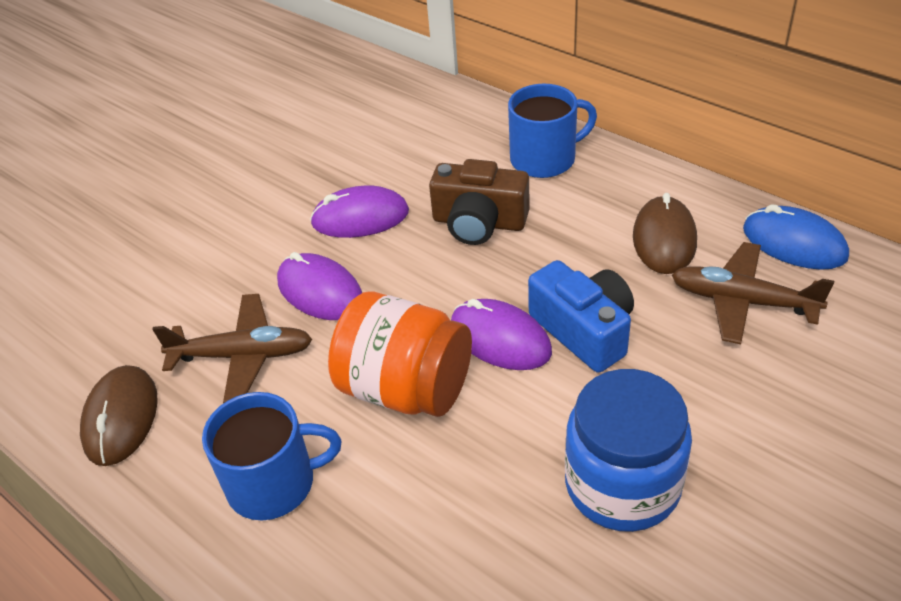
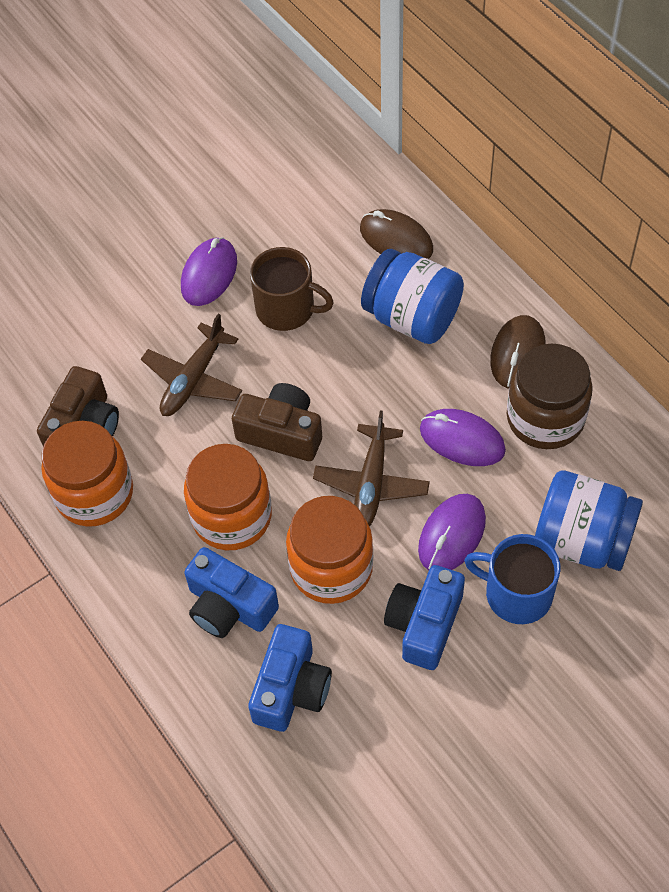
blue camera: [528,260,634,373] = 1 -> [184,547,279,638] [248,624,332,732] [384,565,465,670] = 3
blue jar: [565,369,692,532] = 1 -> [361,249,464,344] [535,470,643,571] = 2
blue mouse: [743,204,849,270] = 1 -> none = 0
blue mug: [202,392,342,520] [508,84,597,178] = 2 -> [464,534,560,624] = 1
brown camera: [429,159,530,245] = 1 -> [37,366,119,447] [232,383,322,461] = 2
brown jar: none = 0 -> [507,343,593,449] = 1
brown mug: none = 0 -> [250,247,334,331] = 1
orange jar: [328,291,472,417] = 1 -> [41,421,133,527] [184,444,272,550] [286,496,373,604] = 3

